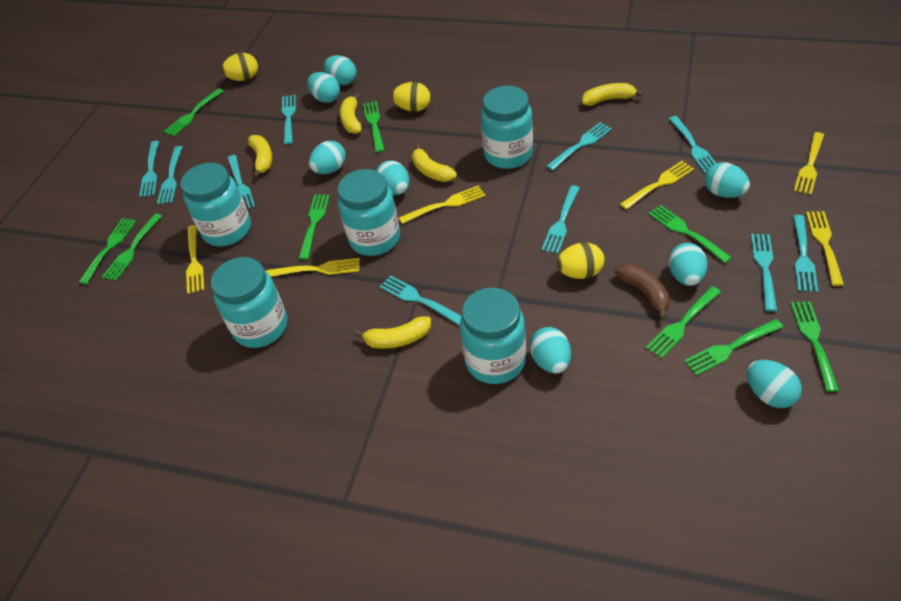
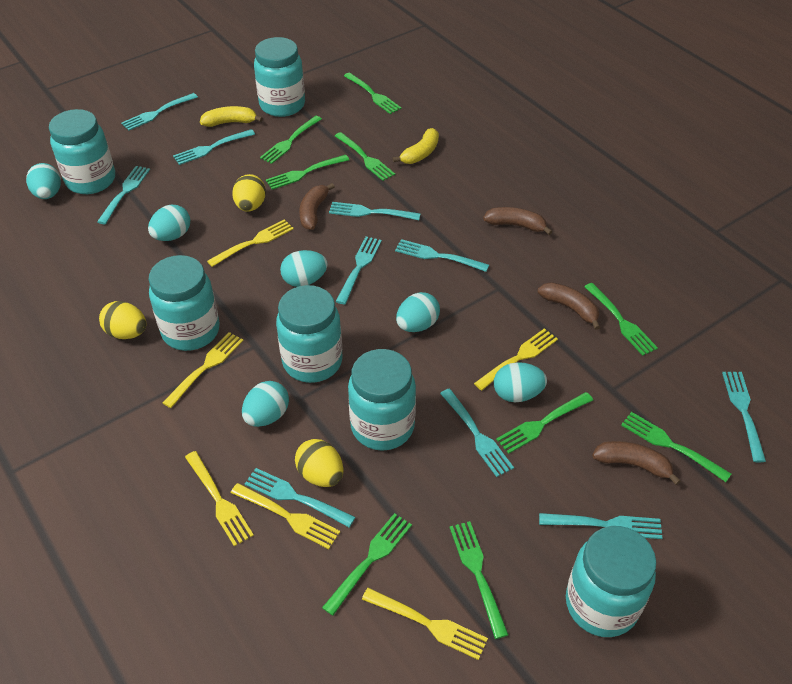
brown banana: [614,264,670,319] = 1 -> [299,183,335,230] [483,207,552,235] [538,282,600,330] [592,441,681,485] = 4
turquoise egg: [307,72,340,103] [309,141,346,174] [324,55,357,85] [376,160,410,195] [530,327,571,374] [669,243,707,286] [704,162,750,198] [747,360,802,408] = 8 -> [26,163,61,199] [148,205,190,241] [242,381,289,427] [280,250,328,287] [396,292,440,332] [494,362,547,402] = 6
turquoise jar: [181,163,251,246] [211,257,287,348] [338,169,400,256] [460,287,526,384] [481,86,533,169] = 5 -> [49,109,115,194] [148,255,220,351] [254,37,305,117] [276,285,343,383] [348,349,416,451] [566,526,656,637] = 6
yellow banana: [248,135,272,178] [340,93,362,134] [355,316,431,349] [412,144,457,182] [582,83,644,106] = 5 -> [200,106,263,127] [392,128,439,164] = 2

